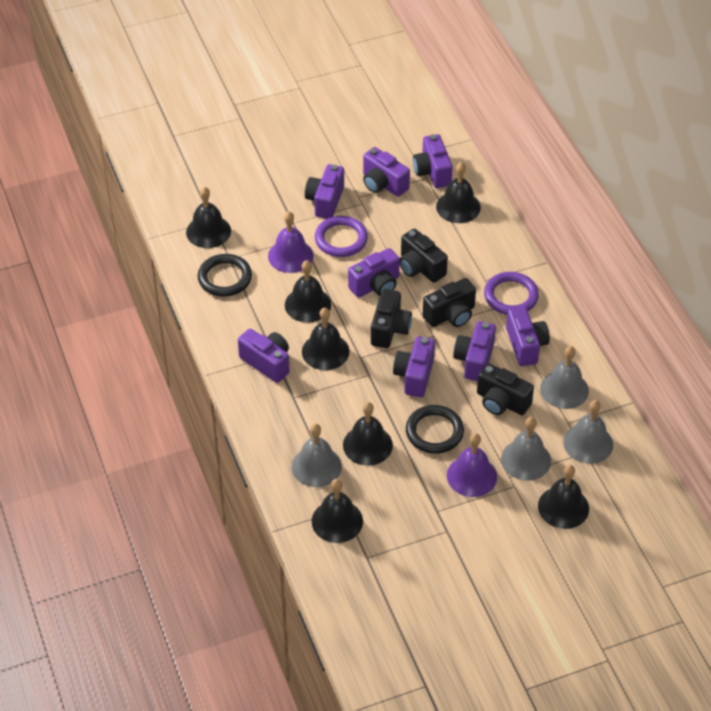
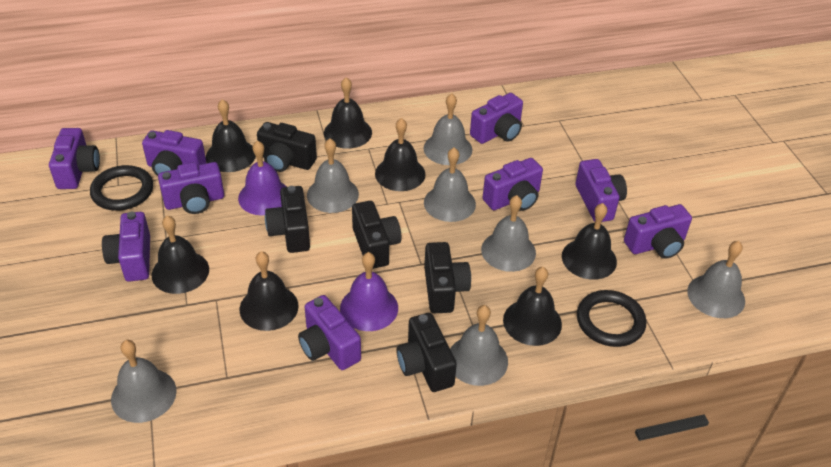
black camera: [371,289,412,348] [400,229,448,283] [423,278,476,327] [477,363,534,415] = 4 -> [257,122,317,172] [265,186,310,253] [352,201,402,269] [397,313,457,392] [424,242,471,313] = 5
grey bell: [292,424,342,487] [501,417,551,481] [540,346,589,409] [563,400,613,464] = 4 -> [111,340,177,423] [307,139,359,213] [423,93,472,165] [424,147,476,222] [450,305,508,386] [481,195,536,272] [687,241,745,318] = 7
purple camera: [238,328,290,383] [305,164,344,219] [348,248,400,298] [363,147,410,197] [393,336,435,397] [413,134,453,188] [453,321,496,381] [506,306,550,366] = 8 -> [49,128,100,189] [102,212,150,282] [142,130,206,176] [158,162,224,214] [298,295,361,370] [470,93,523,144] [482,158,543,211] [575,159,627,222] [624,204,692,259] = 9
purple ring: [315,216,368,257] [484,272,539,315] = 2 -> none = 0

